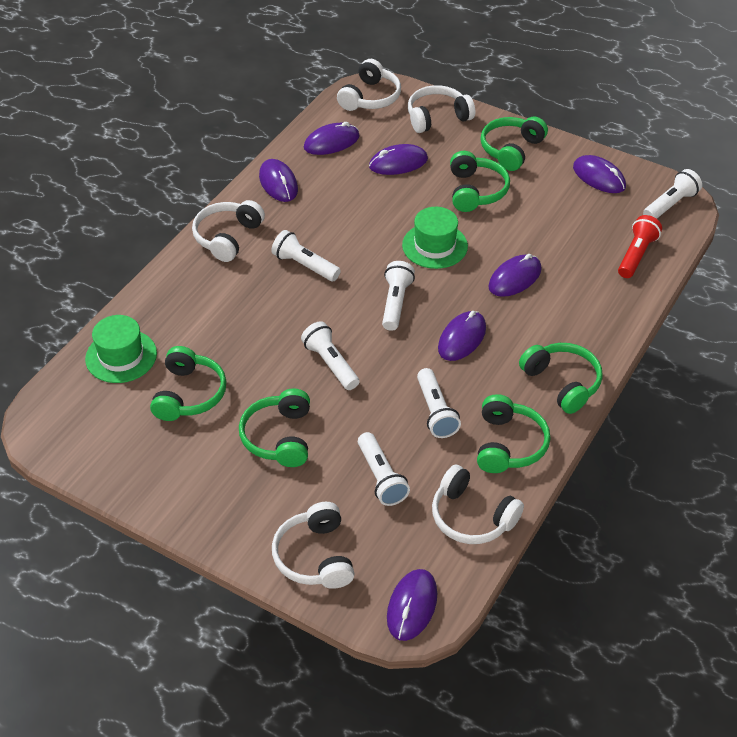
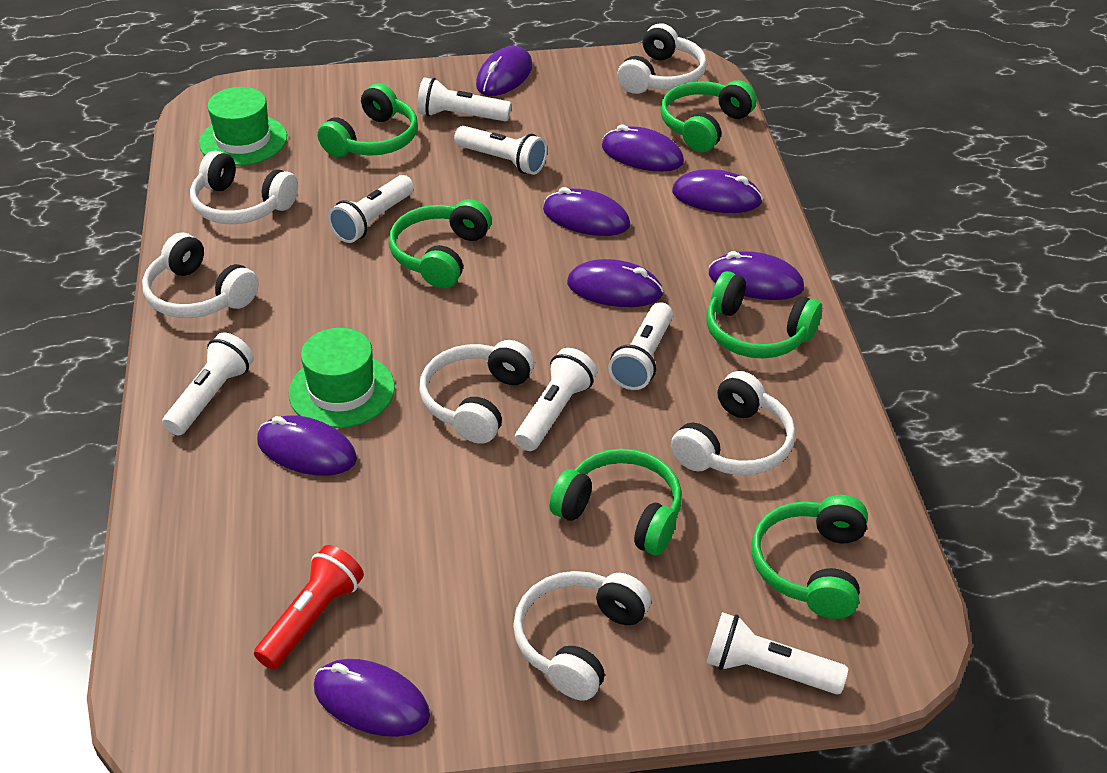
purple mouse: [259,159,298,202] [304,122,360,155] [369,144,428,175] [387,569,437,641] [438,311,486,361] [488,254,541,297] [573,155,626,193] = 7 -> [257,415,357,476] [314,659,430,737] [476,46,533,96] [543,187,630,236] [567,259,664,307] [602,125,684,171] [672,169,763,213] [709,251,804,300] = 8
white flashlight: [271,230,341,281] [301,321,359,390] [358,432,410,506] [382,261,415,331] [417,368,461,438] [643,169,702,219] = 6 -> [162,333,254,436] [328,175,414,243] [417,77,511,121] [454,126,547,175] [515,348,597,451] [608,302,673,390] [706,612,848,694] = 7
white headphones: [192,200,265,262] [272,502,355,589] [337,59,401,111] [408,85,475,133] [432,464,524,544] = 5 -> [142,233,259,318] [190,151,298,224] [419,340,535,444] [513,571,651,701] [617,23,707,94] [671,371,795,475] = 6

